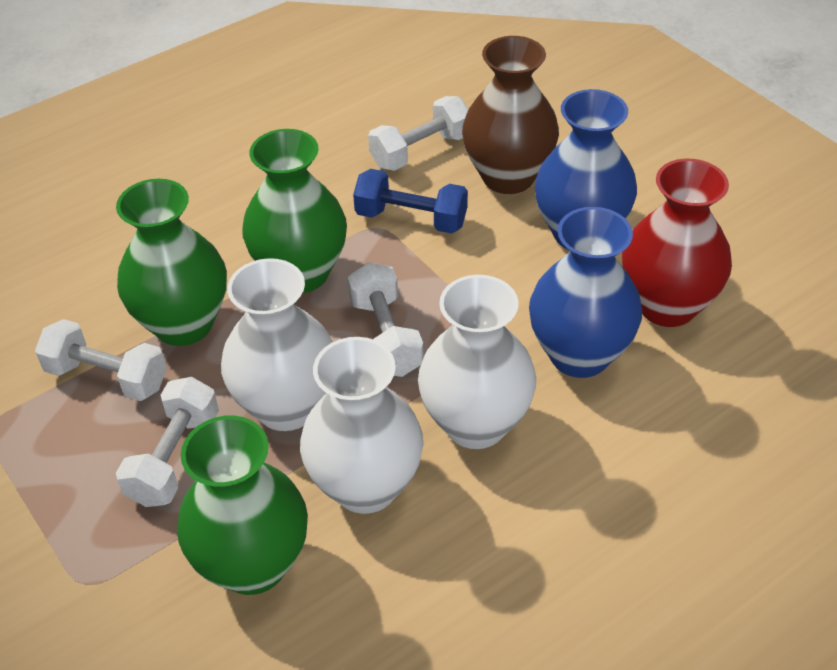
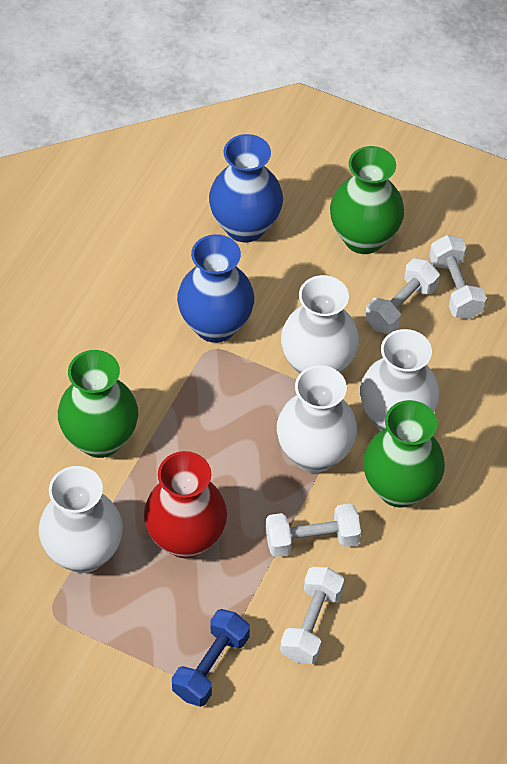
brown vase: [462,36,559,194] = 1 -> none = 0
white vase: [221,258,333,431] [300,337,423,514] [418,275,536,449] = 3 -> [39,466,123,573] [277,365,357,473] [281,275,359,374] [360,329,439,431] = 4

